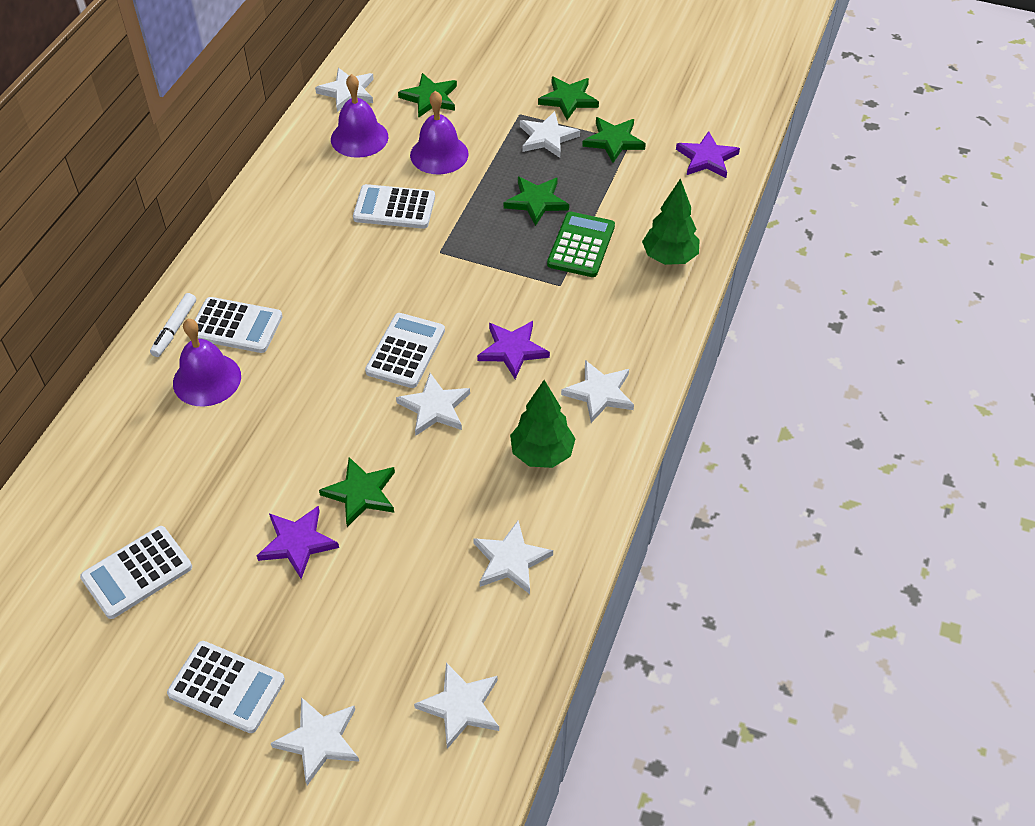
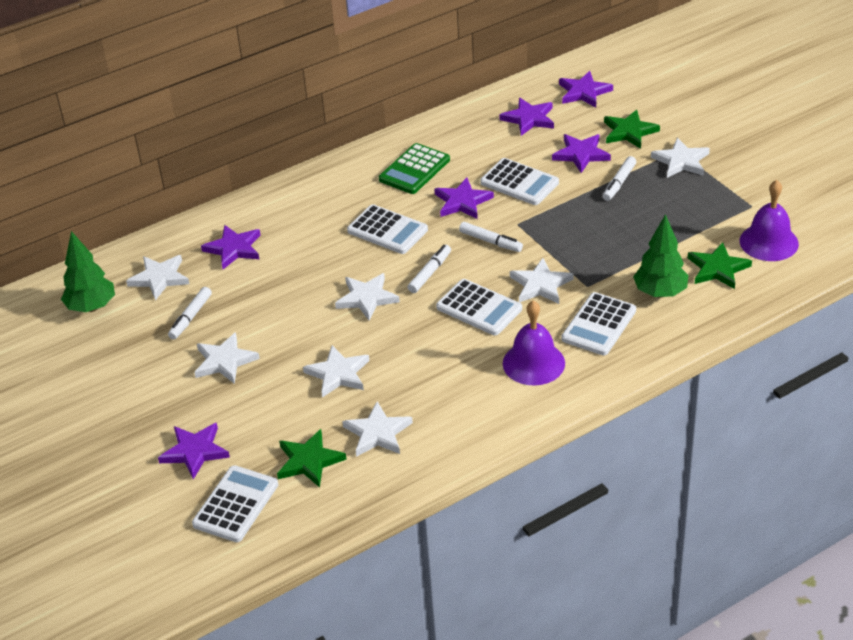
green star: [319,457,395,527] [398,73,457,118] [504,177,569,226] [538,77,599,120] [582,117,646,163] = 5 -> [277,429,347,488] [604,110,660,149] [688,242,752,289] = 3
purple bell: [173,319,241,407] [331,74,388,158] [410,91,469,175] = 3 -> [503,300,565,386] [740,180,799,261] = 2
purple star: [257,506,339,579] [477,321,550,379] [676,131,740,178] = 3 -> [158,423,230,480] [201,225,260,269] [435,177,494,219] [500,98,554,136] [552,134,611,173] [559,71,613,107] = 6
white marker: [150,293,196,357] = 1 -> [168,287,212,339] [408,245,451,293] [459,222,523,252] [603,156,636,201] = 4

